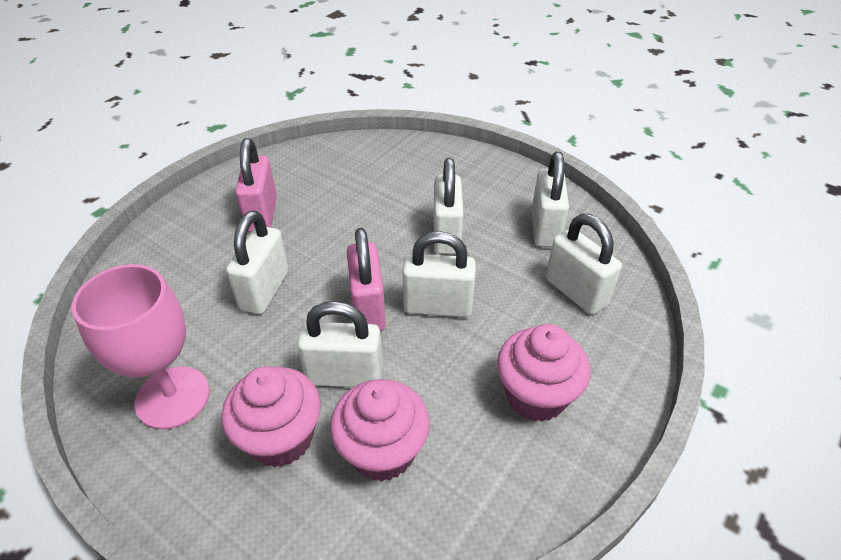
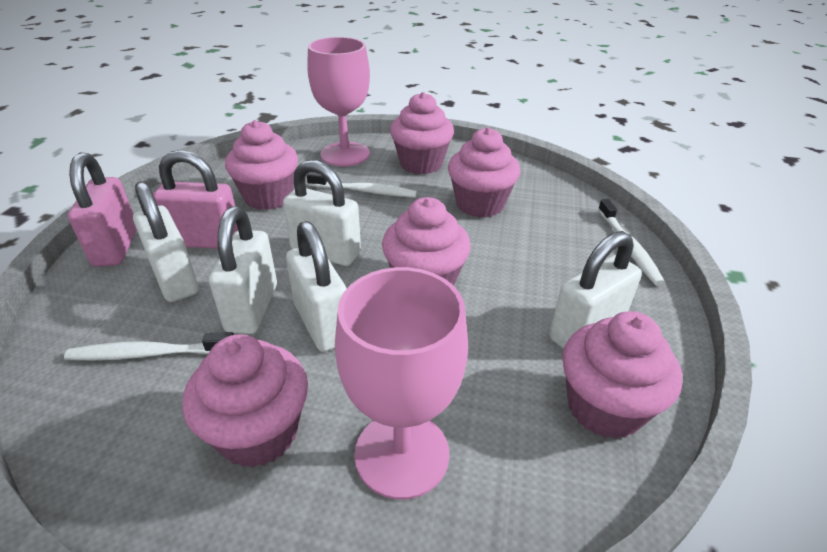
pink cupcake: [221,366,321,467] [330,379,430,482] [497,324,590,422] = 3 -> [183,334,308,468] [225,120,298,210] [382,197,471,285] [390,92,454,174] [448,127,520,218] [562,311,682,439] = 6
pink goblet: [72,264,210,429] = 1 -> [307,37,370,166] [335,267,468,500] = 2
white padlock: [226,211,289,314] [298,301,383,387] [403,231,476,318] [433,158,464,254] [532,152,569,248] [546,214,622,315] = 6 -> [133,181,199,302] [209,206,277,334] [283,160,361,266] [286,221,347,352] [549,231,642,349] = 5
white toothbrush: none = 0 -> [64,332,234,361] [307,172,417,198] [598,199,665,285] = 3

